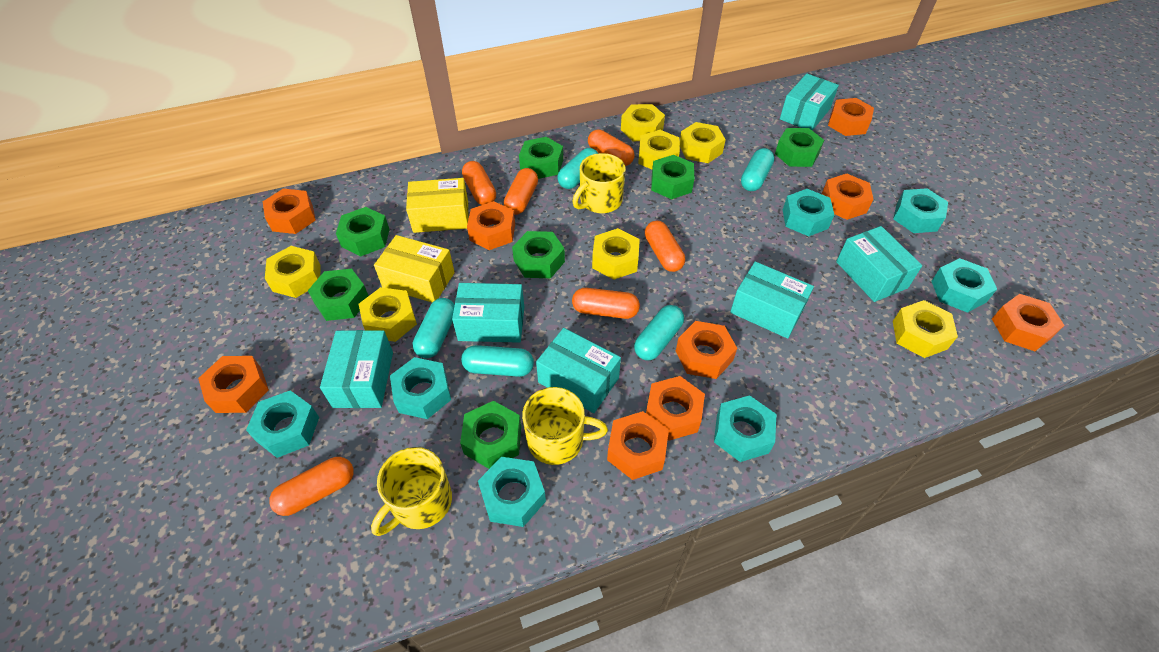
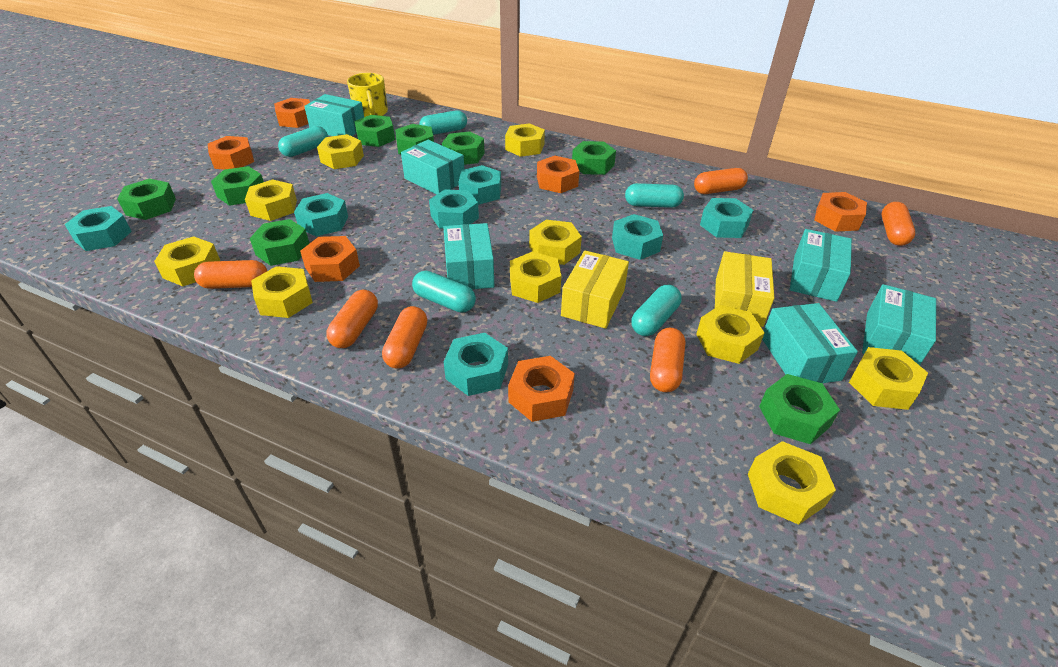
green nut: [308,269,369,321] [336,207,390,256] [460,401,521,469] [512,231,565,278] [519,137,563,179] [651,155,694,199] [775,128,824,167] = 7 -> [117,179,176,220] [211,166,264,206] [250,219,310,266] [354,115,395,147] [395,124,434,154] [442,131,484,165] [572,141,616,175] [759,374,840,444] = 8
orange nut: [198,356,269,413] [263,189,316,234] [467,201,515,250] [607,411,669,480] [646,376,705,441] [676,321,737,379] [822,174,873,220] [828,98,874,136] [992,294,1065,351] = 9 -> [208,136,254,170] [274,98,310,128] [300,236,360,282] [508,356,575,422] [537,156,579,193] [814,192,867,232] = 6
yellow mug: [371,447,452,536] [522,387,608,465] [572,153,626,213] = 3 -> [347,73,388,117] = 1
yellow nut: [265,246,321,298] [359,287,417,342] [592,228,640,280] [621,104,665,141] [638,130,680,169] [680,122,726,163] [893,300,958,358] = 7 -> [154,236,220,286] [245,179,297,221] [251,266,313,318] [317,134,364,169] [505,123,545,157] [510,251,561,303] [529,220,582,265] [696,305,764,364] [748,441,836,525] [849,347,928,410] = 10

